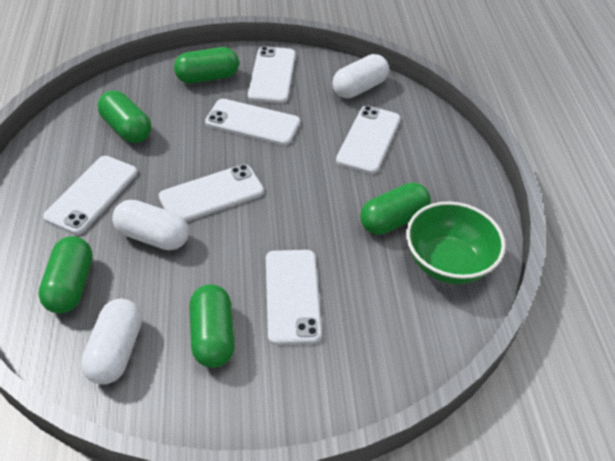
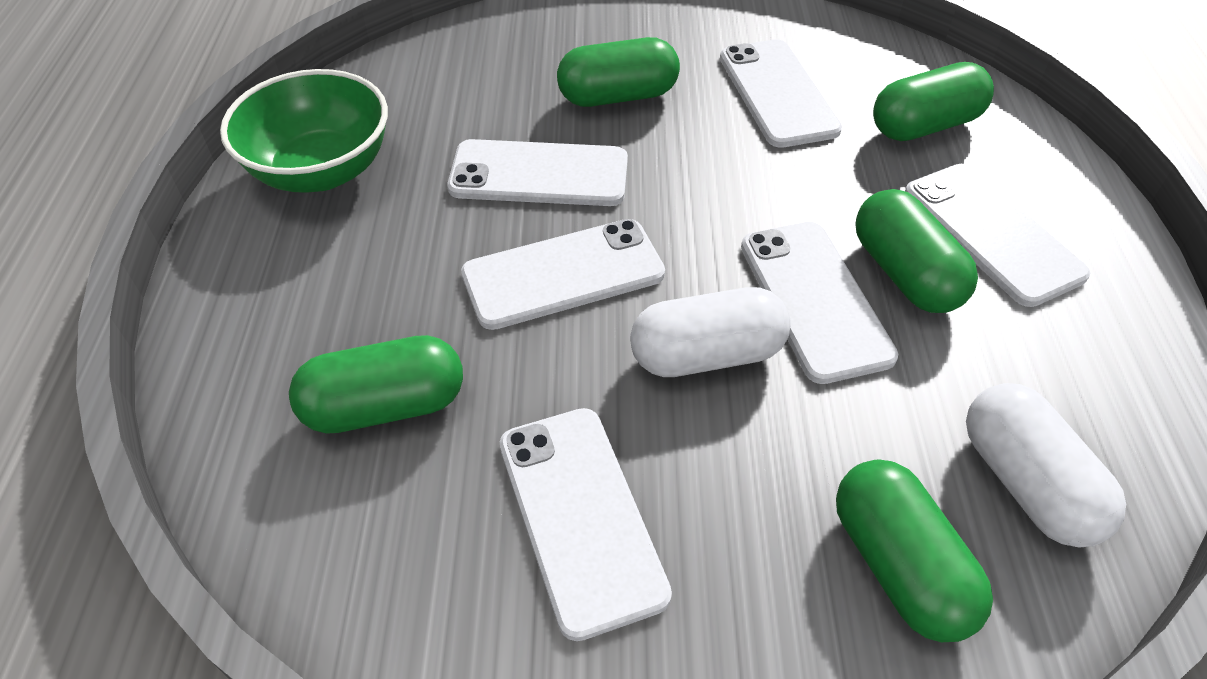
white capsule: [81,299,142,384] [112,200,189,250] [332,54,389,98] = 3 -> [630,287,791,377] [966,383,1126,548] = 2

